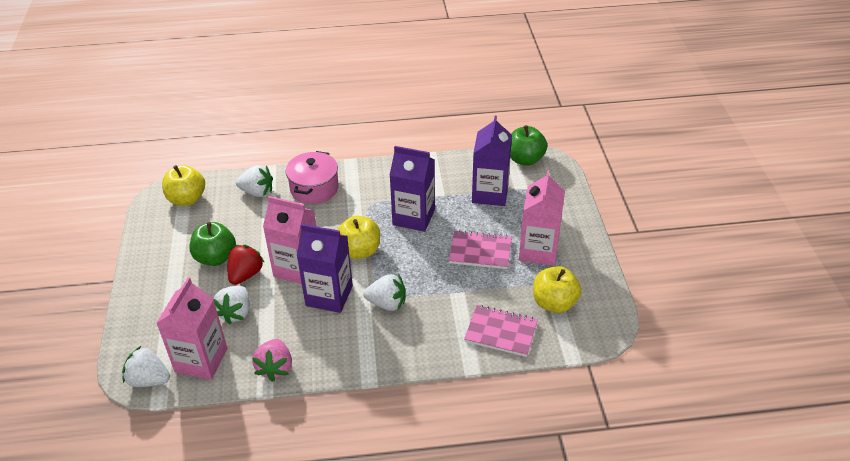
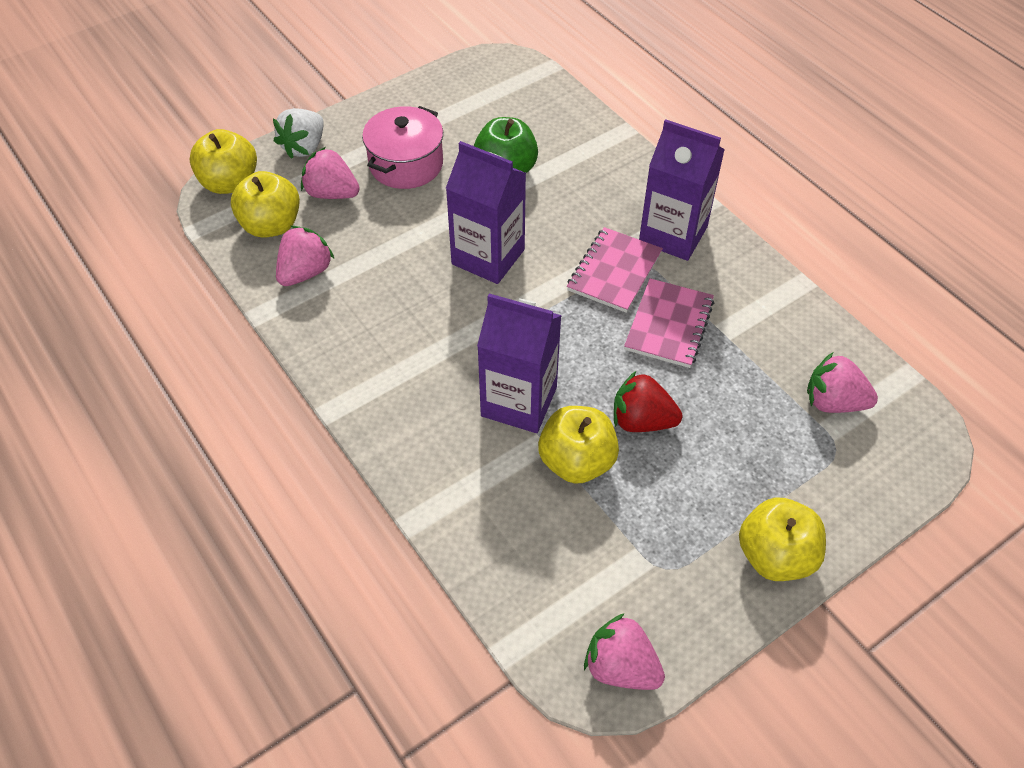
green apple: [189,222,236,266] [510,125,547,166] = 2 -> [474,117,538,173] = 1
pink carton: [157,277,227,380] [263,196,316,284] [519,170,565,266] = 3 -> none = 0
pink strawberry: [252,339,292,382] = 1 -> [276,226,334,286] [301,147,359,199] [584,613,665,690] [807,352,878,413] = 4
white strawberry: [122,346,170,387] [214,286,250,325] [236,165,273,197] [363,274,405,311] = 4 -> [273,108,324,159] = 1
yellow apple: [162,165,205,206] [338,215,380,259] [533,266,582,313] = 3 -> [190,129,257,194] [231,171,300,238] [538,406,619,484] [739,497,826,581] = 4

